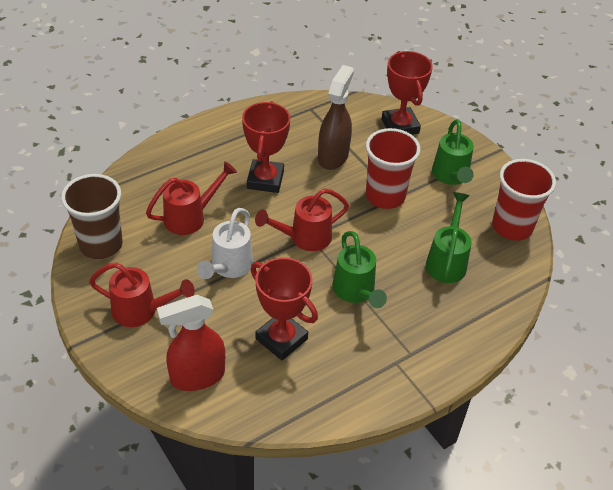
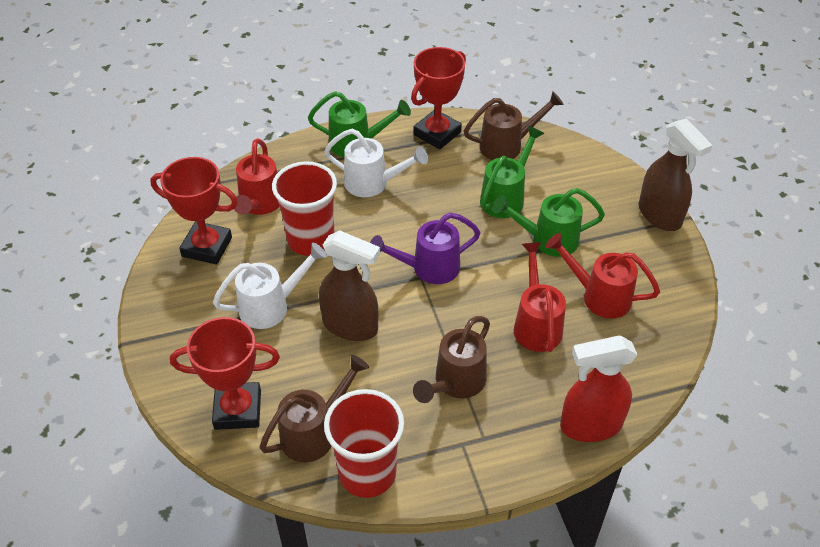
brown cup: [61,174,123,259] = 1 -> none = 0
brown spray bottle: [318,65,354,170] = 1 -> [319,230,380,341] [639,119,713,231] = 2
brown watering can: none = 0 -> [259,355,369,462] [413,316,490,403] [464,91,564,160] = 3
purple watering can: none = 0 -> [370,213,481,284] = 1
white watering can: [197,208,253,279] = 1 -> [213,243,327,329] [325,129,428,197] = 2

